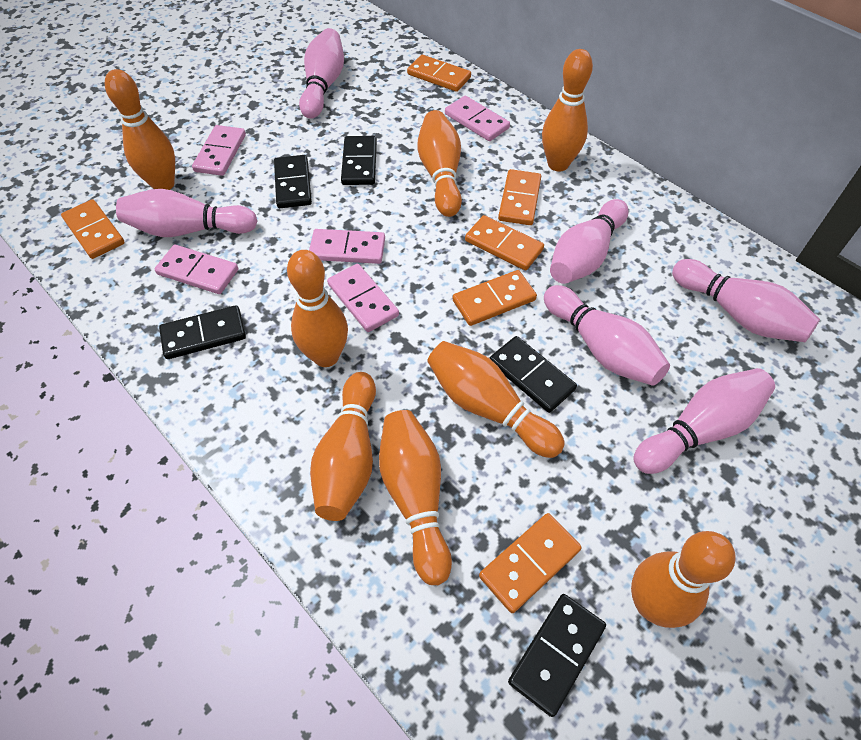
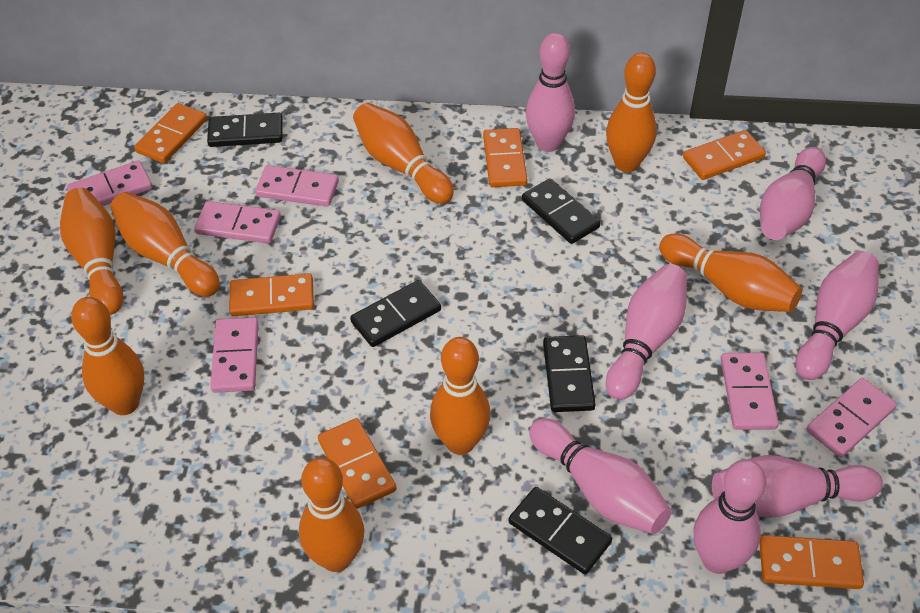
pink bowling pin: [116,189,257,237] [299,28,344,119] [544,285,670,386] [550,199,629,284] [634,368,775,474] [672,259,820,342] = 6 -> [526,33,575,152] [529,418,671,534] [606,264,687,400] [694,459,766,574] [712,455,883,518] [760,147,826,240] [795,251,879,380] = 7
pink domino: [155,245,238,294] [192,125,246,176] [309,229,385,264] [327,264,399,332] [445,96,510,141] = 5 -> [67,160,152,206] [195,201,281,244] [210,317,259,393] [255,165,339,207] [721,353,779,430] [806,378,897,458] = 6

